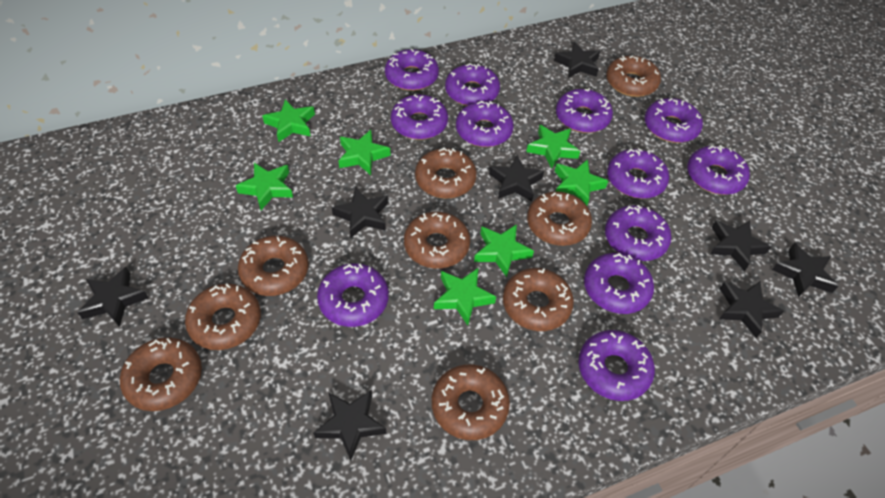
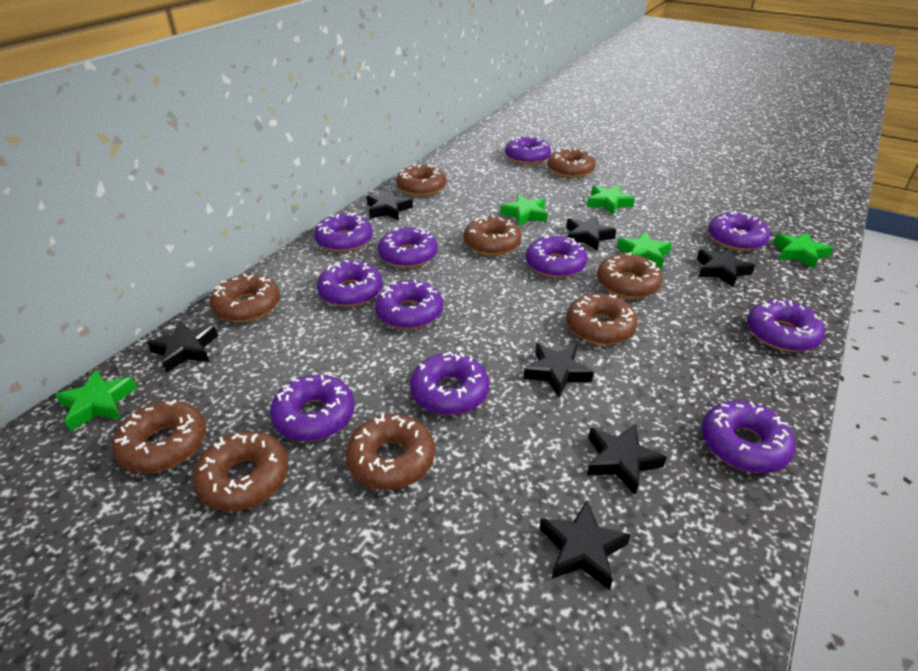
black star: [77,267,148,327] [313,390,386,461] [332,187,388,238] [489,155,544,202] [554,42,600,78] [710,220,771,271] [719,281,784,338] [772,243,839,297] = 8 -> [147,321,218,373] [366,190,413,220] [524,343,594,397] [539,500,631,590] [566,216,616,251] [587,424,667,495] [697,248,755,287] = 7
green star: [236,163,293,210] [262,99,315,142] [338,130,391,175] [434,268,496,325] [474,224,534,277] [526,125,580,169] [555,159,608,206] = 7 -> [55,370,137,431] [500,194,548,226] [587,185,635,215] [617,232,672,268] [773,232,833,269] = 5
purple donut: [317,263,389,327] [385,49,439,91] [391,94,448,140] [445,63,500,106] [456,101,513,147] [556,88,613,133] [579,330,655,401] [584,253,654,314] [605,205,671,261] [607,148,669,199] [645,98,703,143] [687,145,750,195] = 12 -> [270,375,354,442] [314,213,373,252] [317,259,383,307] [375,279,443,329] [378,227,438,268] [410,351,489,415] [505,135,551,165] [526,235,587,278] [702,401,795,473] [708,211,770,251] [747,299,825,352] = 11

